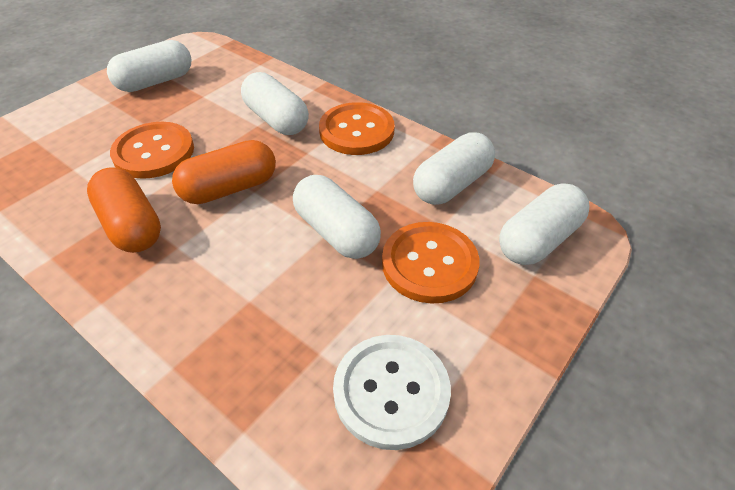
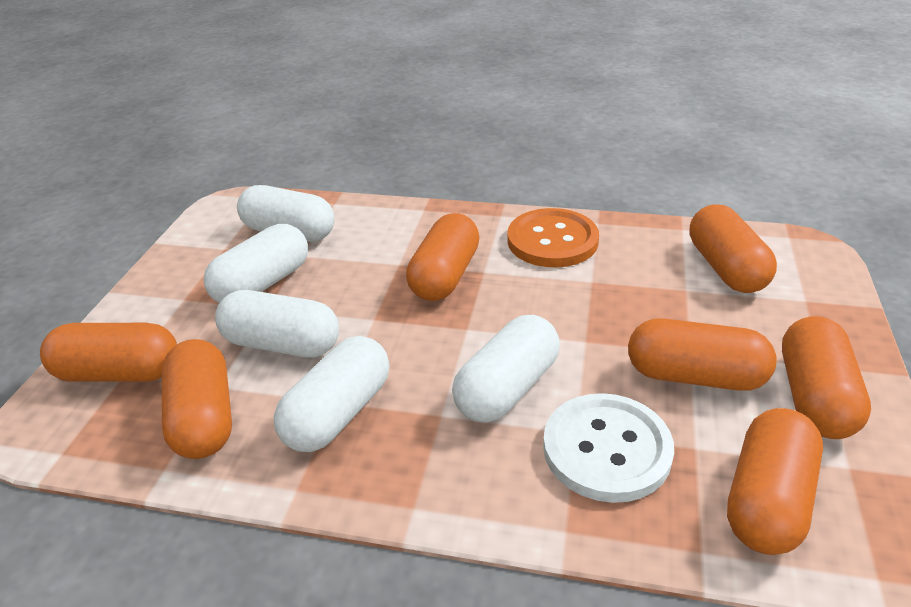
orange button: [110,122,194,179] [319,102,395,155] [382,222,480,304] = 3 -> [507,208,599,268] = 1
orange capsule: [87,168,161,253] [172,140,276,204] = 2 -> [40,323,177,382] [162,339,232,459] [406,213,480,301] [628,318,777,391] [690,204,777,293] [727,408,823,555] [782,316,871,439] = 7

